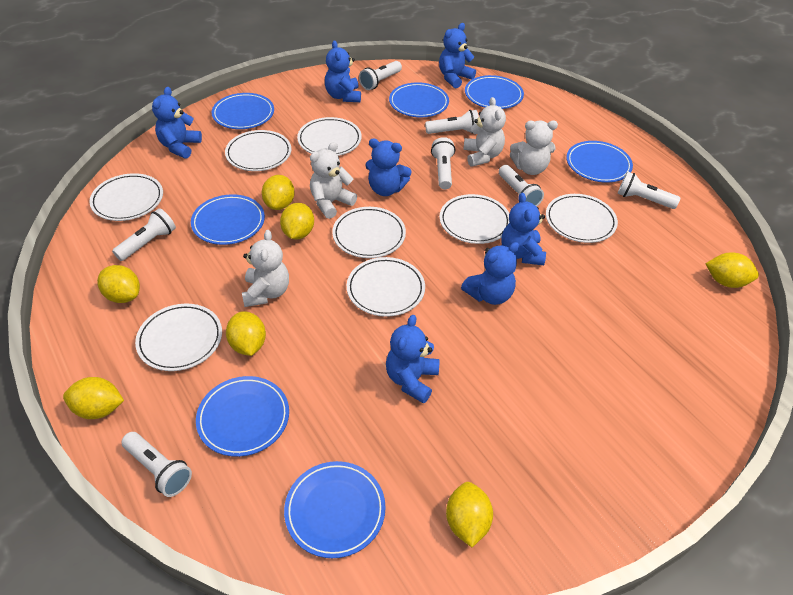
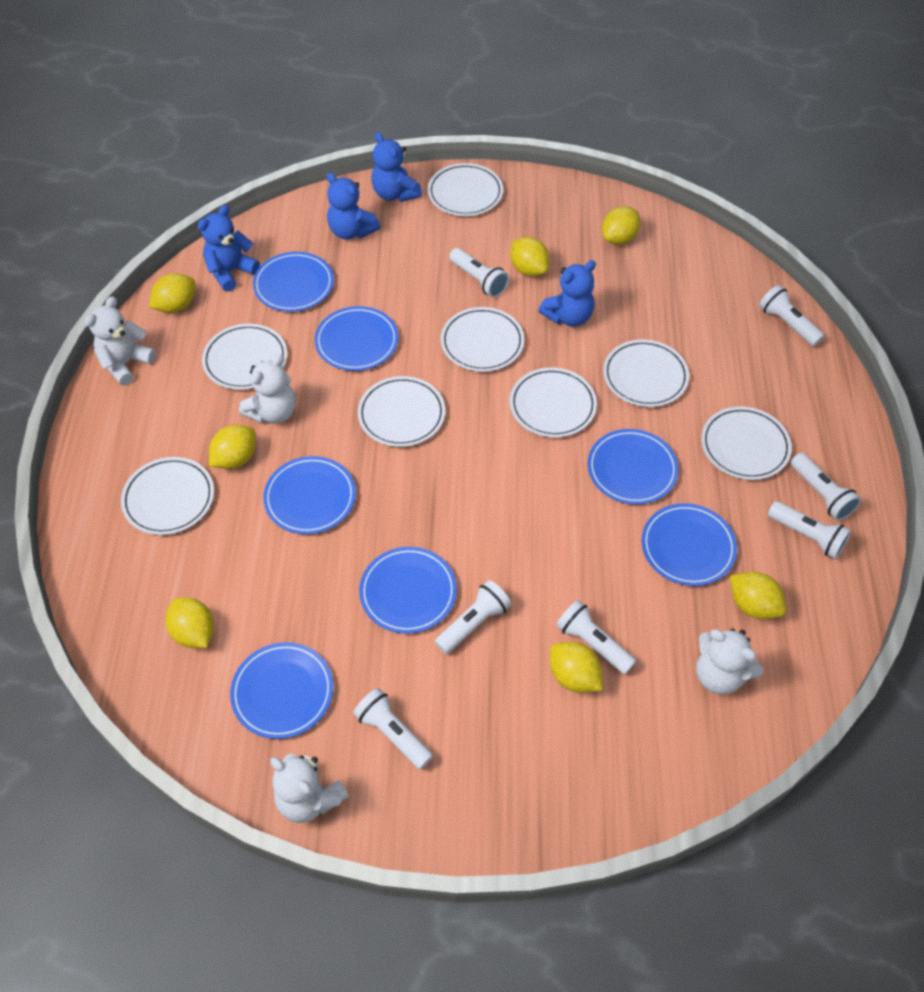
blue teddy bear: [152,87,202,159] [325,40,361,102] [365,139,412,196] [386,315,439,404] [439,23,476,88] [461,242,520,305] [501,193,546,265] = 7 -> [198,205,260,292] [326,173,380,240] [371,132,422,202] [538,260,596,327] = 4

